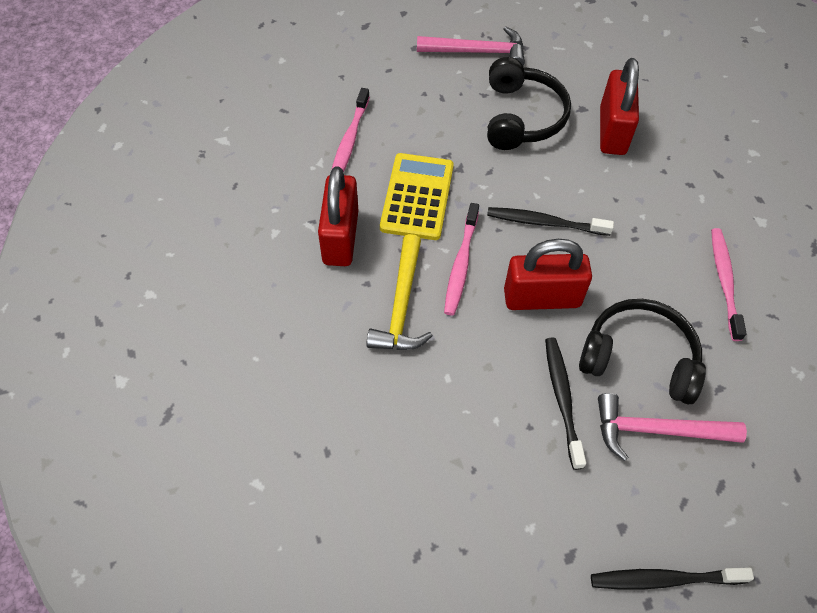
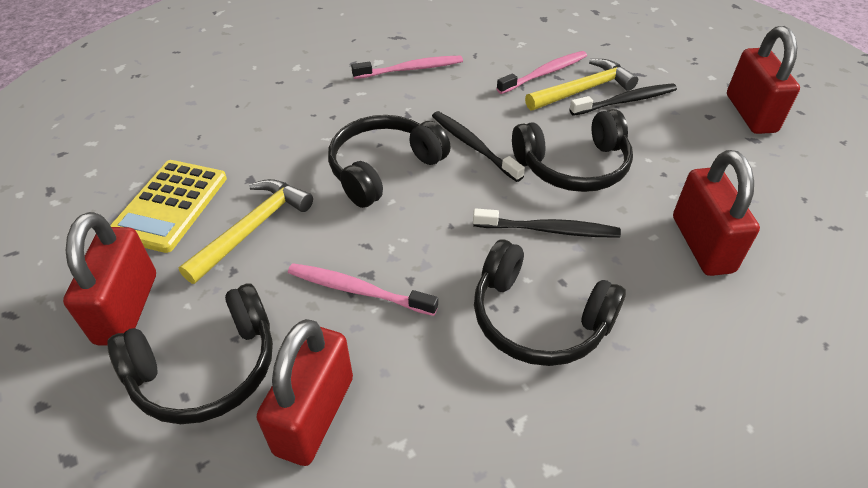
black headphones: [487,57,571,150] [579,299,706,404] = 2 -> [107,284,273,424] [328,115,451,208] [474,239,626,366] [512,109,633,192] = 4
pink hammer: [417,27,525,65] [598,393,747,461] = 2 -> none = 0
red padlock: [318,166,358,266] [504,239,592,310] [600,58,639,155] = 3 -> [63,212,156,345] [256,319,353,466] [673,150,760,276] [727,26,800,134] = 4
yellow hammer: [366,234,433,350] = 1 -> [179,179,313,284] [525,59,638,111] = 2

